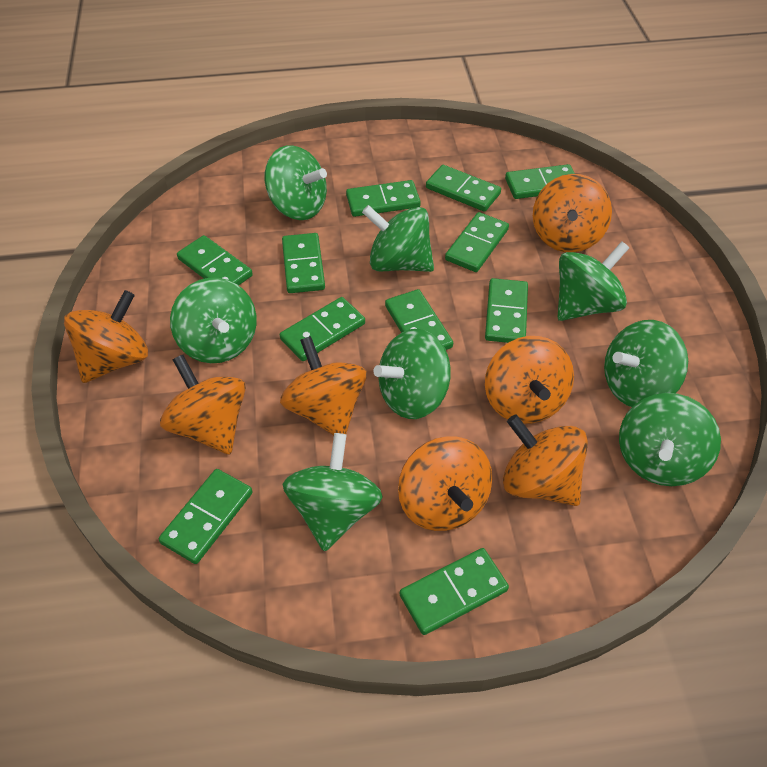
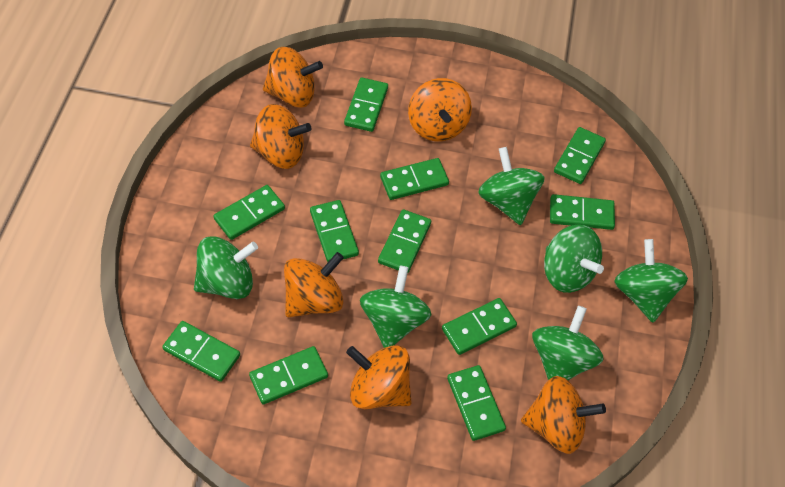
green spinning top: [170,278,257,363] [264,145,327,220] [283,433,382,552] [362,205,434,272] [374,329,451,419] [558,241,629,321] [604,320,688,407] [619,393,721,486] = 8 -> [194,236,258,299] [360,266,432,348] [478,147,545,225] [532,306,604,380] [544,224,604,293] [614,239,688,322] = 6
orange spinning top: [64,290,148,383] [160,355,246,454] [280,336,367,435] [398,436,492,531] [485,336,574,424] [503,414,588,506] [533,174,612,252] = 7 -> [250,104,311,169] [263,47,323,108] [284,252,344,317] [346,345,412,409] [408,78,472,141] [521,376,606,454] = 6

